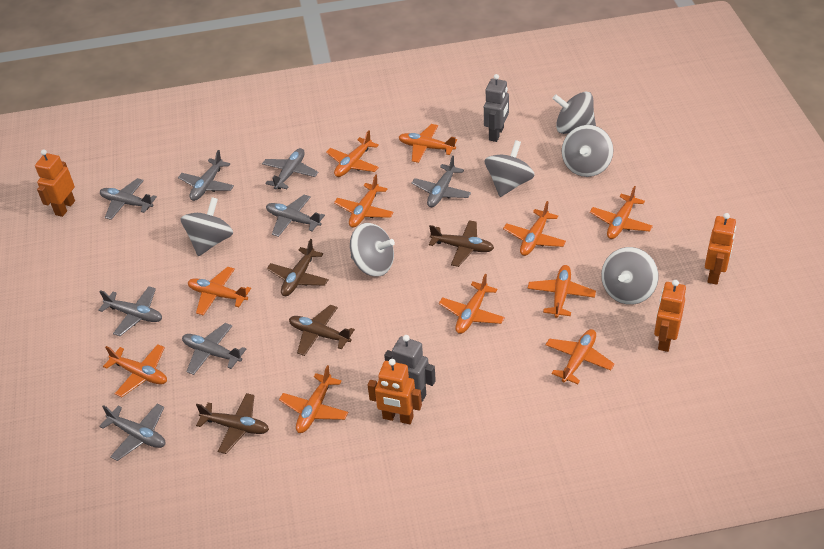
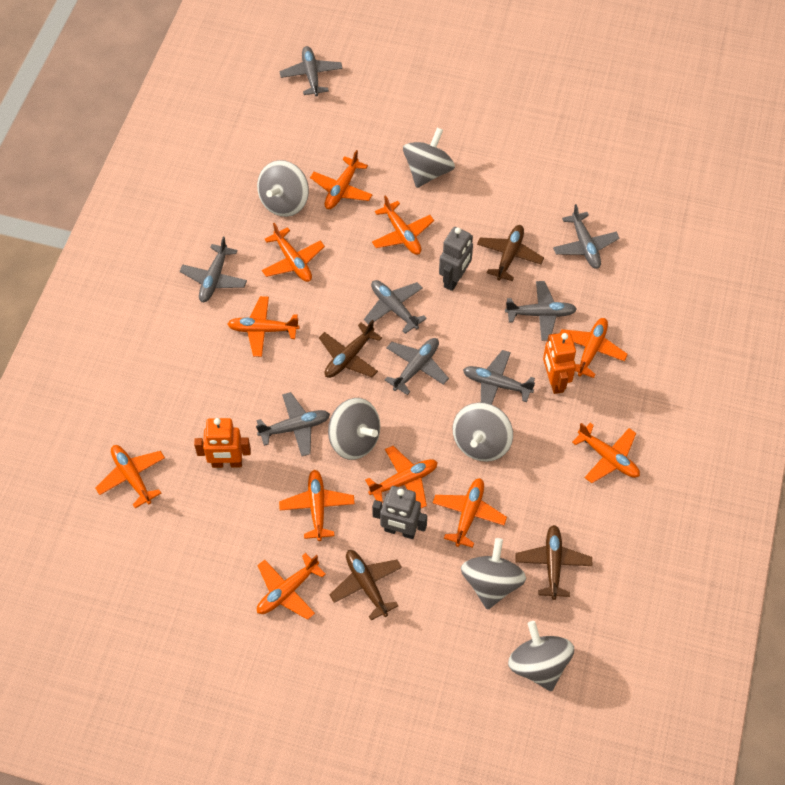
orange robot: [35,149,75,217] [368,359,422,424] [654,280,686,352] [705,213,736,285] = 4 -> [194,418,251,468] [543,332,576,394] = 2

